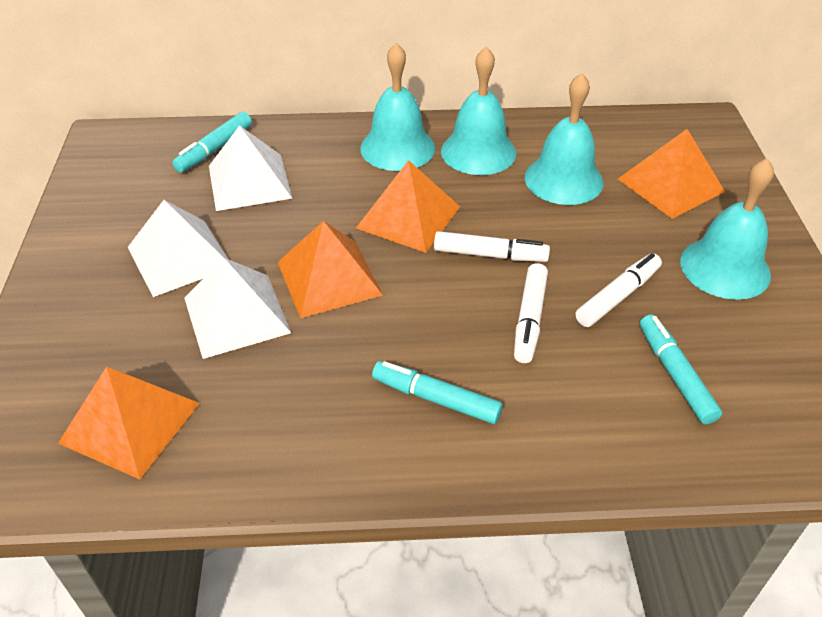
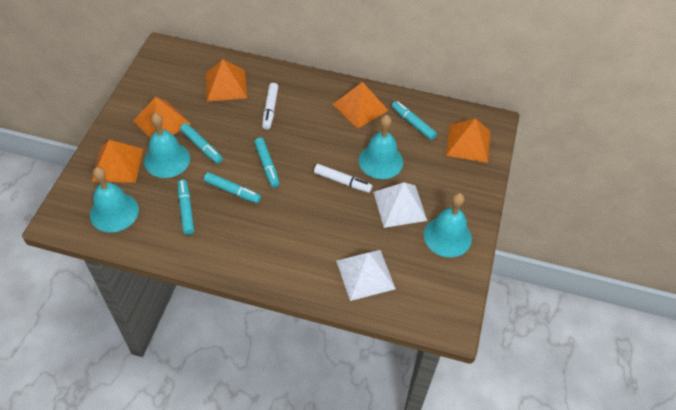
orange pyramid: [58,367,200,479] [278,221,383,318] [356,160,460,253] [618,129,725,219] = 4 -> [92,140,143,183] [133,97,191,138] [206,59,247,101] [332,82,389,129] [446,118,491,163] = 5
turquoise marker: [172,112,252,173] [372,361,503,424] [640,314,722,424] = 3 -> [178,179,194,235] [180,123,223,164] [204,172,261,203] [254,137,280,188] [392,101,437,140] = 5
white marker: [434,231,550,262] [514,263,548,363] [575,253,662,327] = 3 -> [262,83,278,129] [314,164,372,193] = 2
white pyramid: [128,200,228,297] [184,258,291,359] [209,125,292,211] = 3 -> [336,250,396,301] [373,182,427,228] = 2

